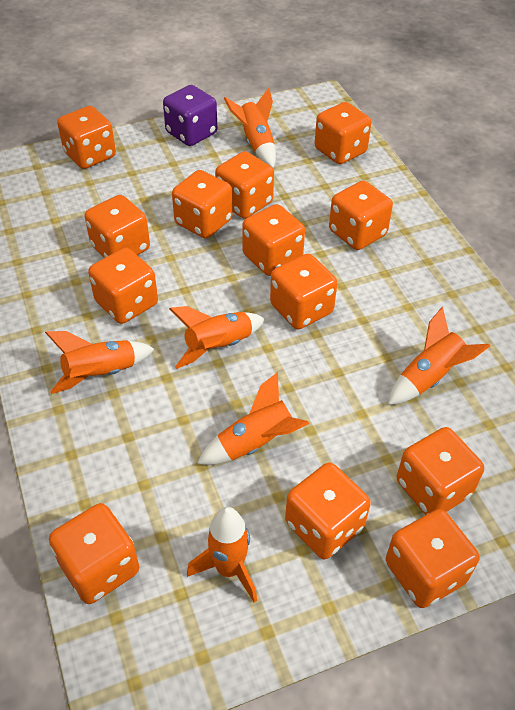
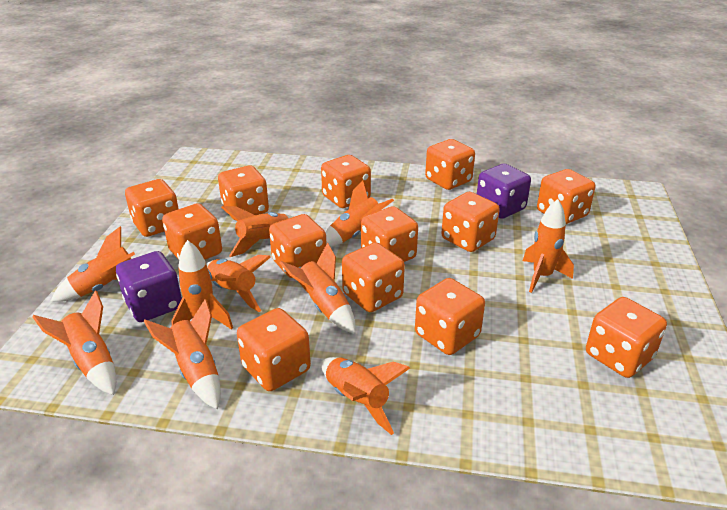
orange rocket: [45,331,154,394] [169,306,265,369] [187,507,257,603] [197,372,309,465] [224,88,276,168] [388,307,490,405] = 6 -> [33,290,116,395] [51,226,135,302] [143,299,221,410] [171,240,233,330] [206,255,271,312] [221,206,293,257] [280,242,356,334] [321,357,410,435] [325,180,394,247] [523,199,574,293] = 10
purple dice: [163,85,217,146] = 1 -> [116,251,182,322] [477,164,531,219] = 2

